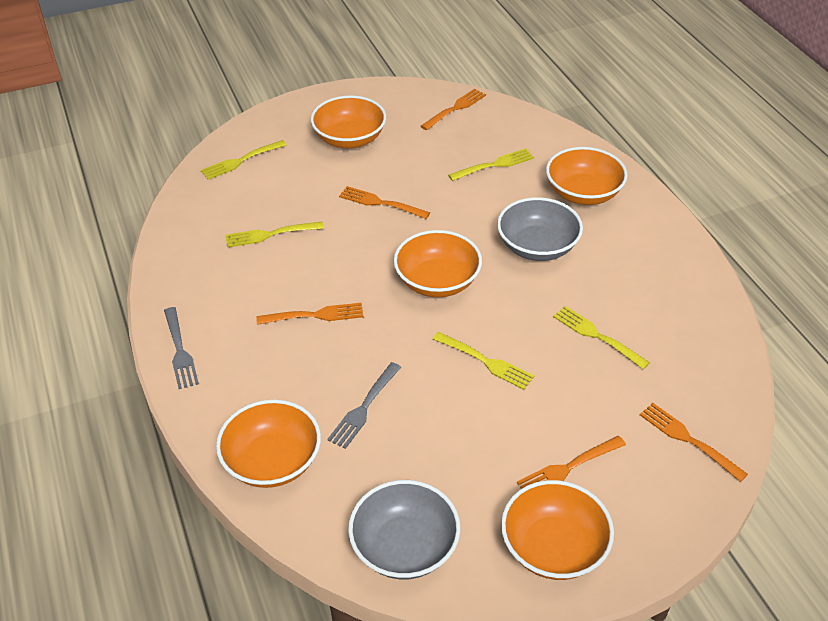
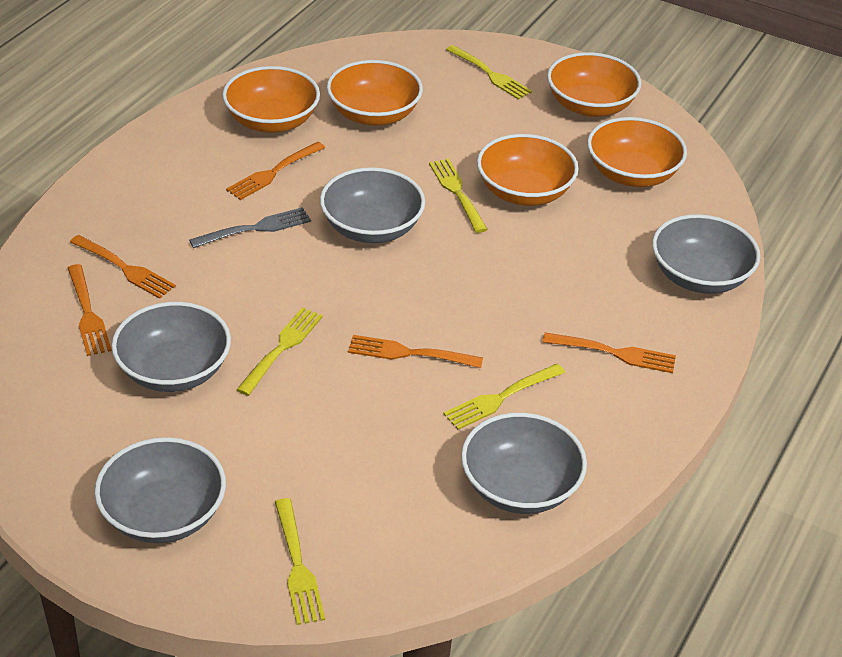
grey bowl: [348,480,460,579] [497,197,583,261] = 2 -> [94,437,226,543] [112,302,231,392] [320,167,425,243] [461,413,587,514] [652,214,760,294] = 5
grey fork: [164,307,199,389] [327,362,401,449] = 2 -> [189,207,311,248] = 1

